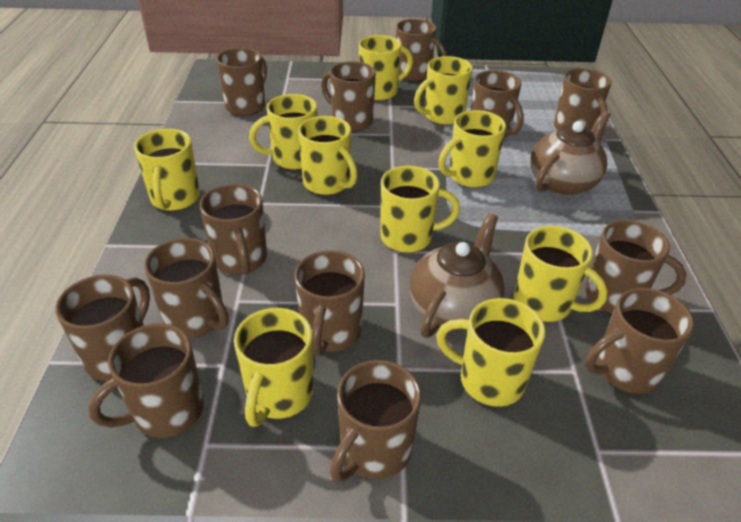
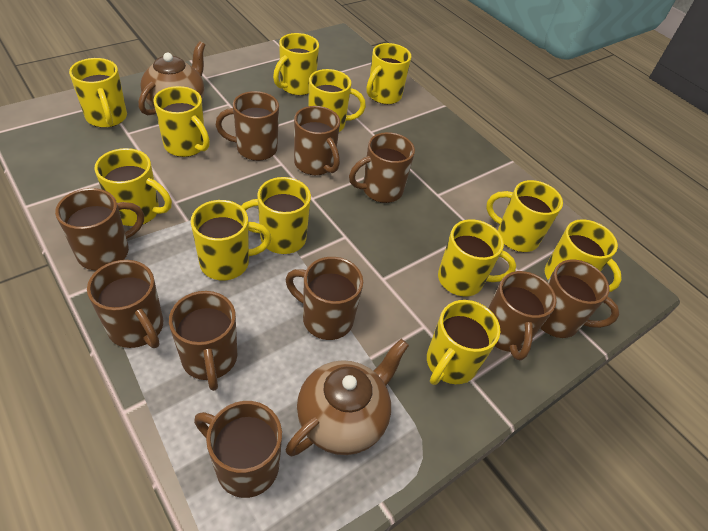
brown mug: [55,275,150,381] [88,323,204,438] [144,238,228,338] [200,184,267,275] [216,48,267,116] [294,250,365,356] [321,61,376,131] [330,360,421,482] [396,19,447,81] [471,70,524,138] [554,68,612,131] [585,220,686,314] [585,288,694,394] = 13 -> [55,188,144,270] [87,260,163,348] [169,291,237,391] [194,401,282,498] [216,91,279,161] [285,257,363,340] [294,106,340,175] [349,132,415,203] [488,271,557,361] [540,259,619,338] = 10
yellow mug: [134,129,200,211] [234,308,314,427] [249,94,317,170] [298,116,358,195] [359,35,413,101] [380,166,460,253] [414,56,473,125] [436,298,545,407] [438,110,506,188] [514,226,608,322] = 10 -> [69,58,127,128] [95,148,172,226] [153,86,210,157] [191,200,272,280] [241,177,311,254] [273,33,319,95] [308,69,366,132] [367,43,411,104] [427,300,500,385] [438,219,516,296] [486,180,563,252] [545,219,622,292] = 12

